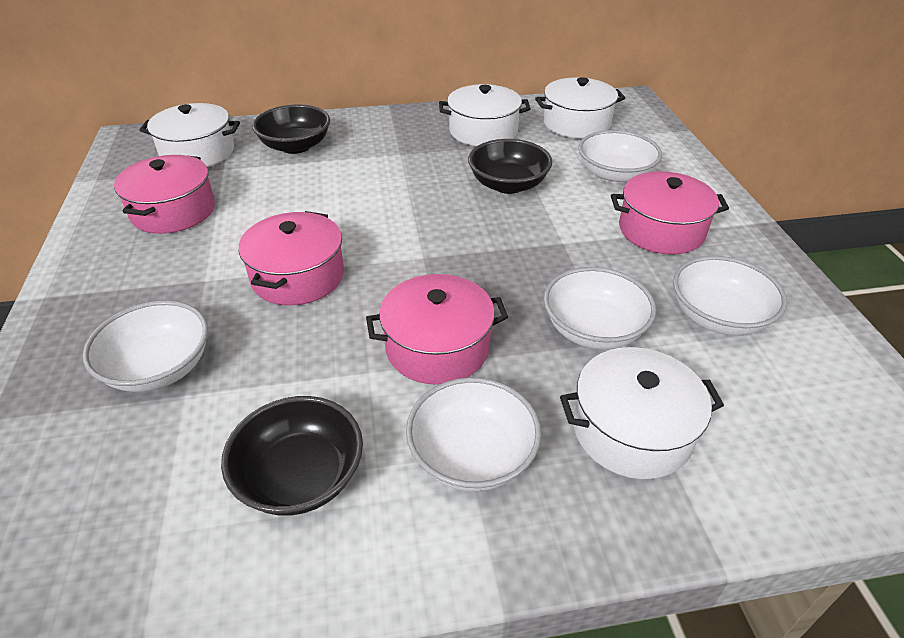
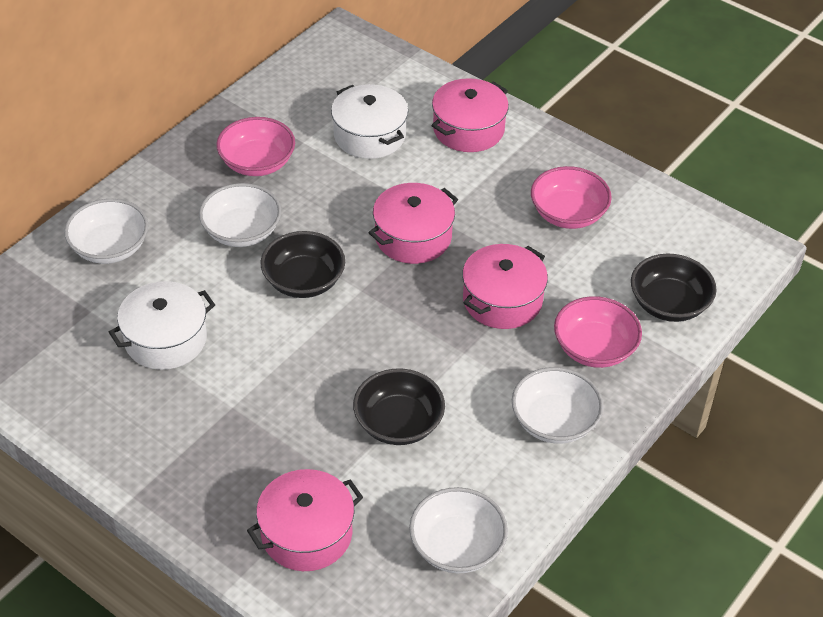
pink bowl: none = 0 -> [216,117,295,176] [531,166,612,229] [554,296,642,368] = 3
white bowl: [83,301,208,392] [406,377,541,491] [543,267,656,349] [578,130,662,184] [673,256,787,336] = 5 -> [64,199,149,264] [199,183,281,247] [409,487,508,573] [512,367,603,444] = 4
white pot: [139,103,240,167] [439,84,531,146] [535,77,625,138] [560,347,724,479] = 4 -> [109,281,215,370] [331,84,408,159] = 2

